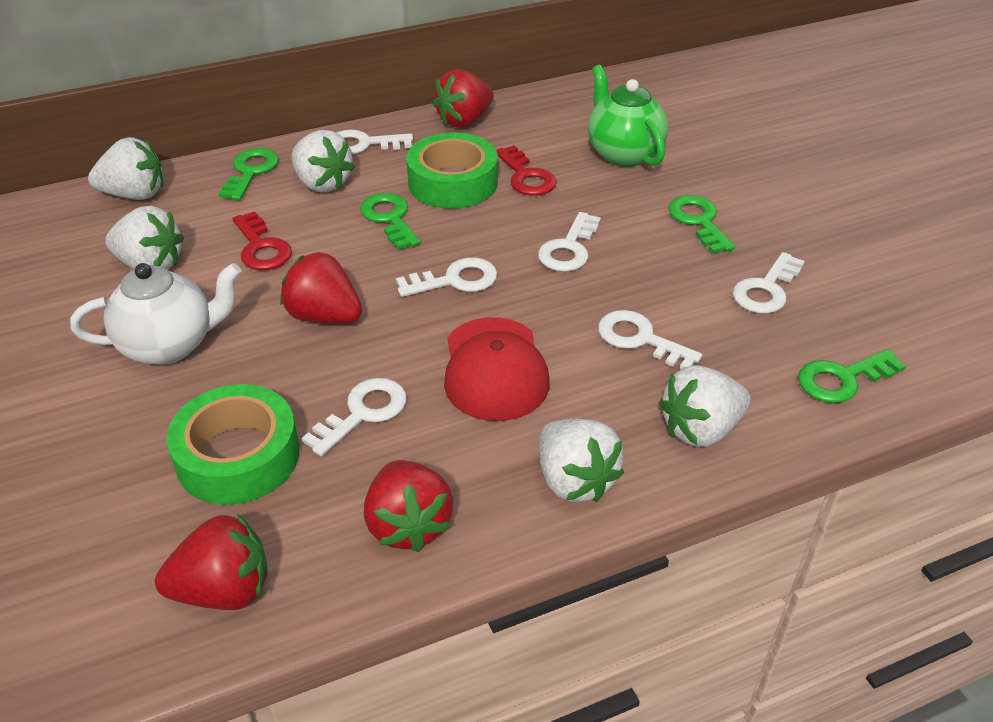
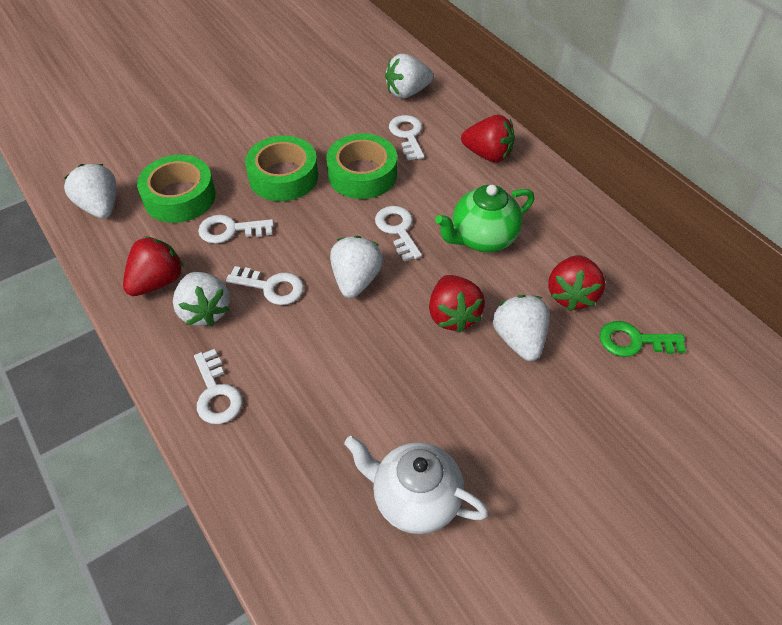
green key: [219,148,279,200] [360,193,421,250] [668,195,735,254] [798,349,906,403] = 4 -> [600,321,686,357] = 1
green tape: [166,384,300,505] [406,132,498,209] = 2 -> [137,155,216,223] [245,136,318,201] [326,134,397,199] = 3
red cap: [444,317,550,421] = 1 -> none = 0
red key: [232,211,292,270] [496,145,557,196] = 2 -> none = 0
white key: [301,378,407,456] [336,129,413,155] [396,257,497,297] [538,212,601,272] [598,310,702,369] [733,252,805,314] = 6 -> [194,349,242,424] [198,215,274,244] [226,266,304,305] [375,206,422,262] [389,115,424,160] = 5

